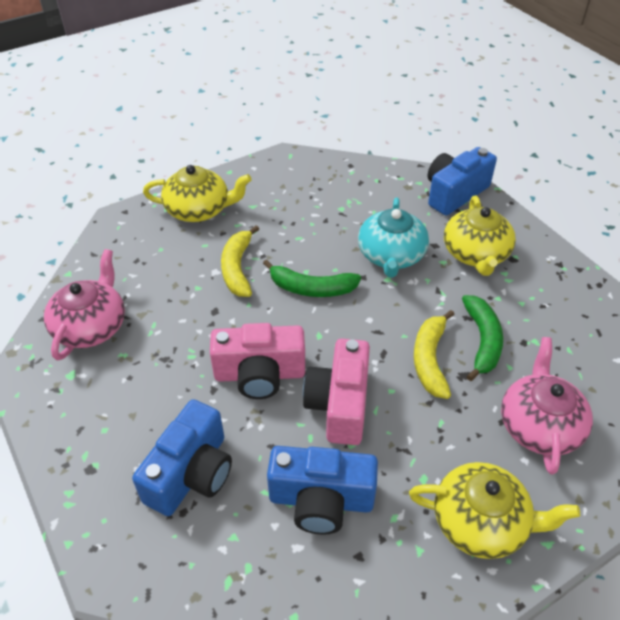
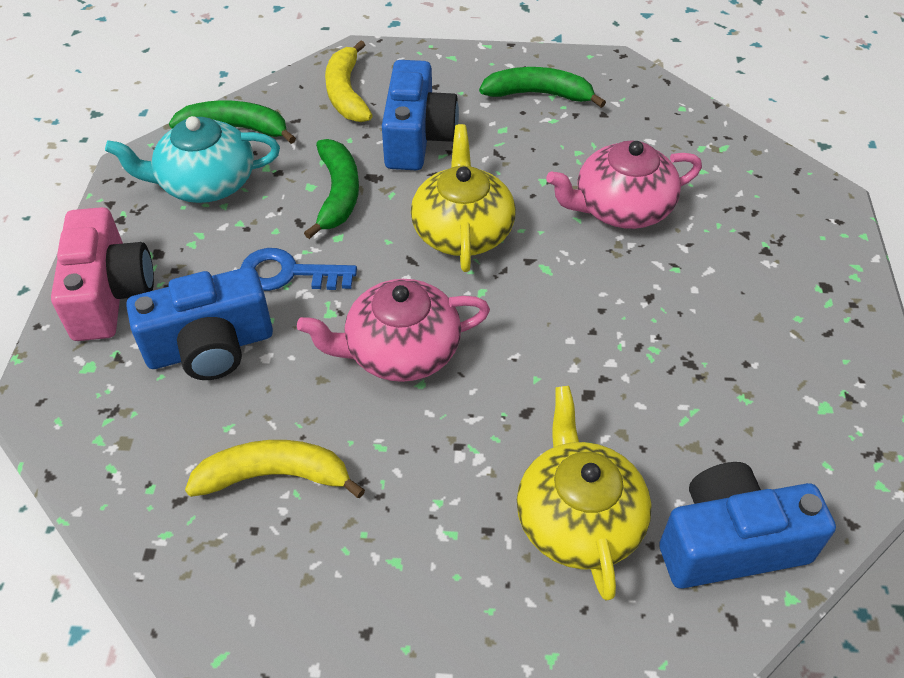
blue key: none = 0 -> [240,248,357,291] = 1
green banana: [263,259,361,297] [462,295,503,381] = 2 -> [169,100,296,144] [304,139,359,239] [479,67,606,108] = 3
pink camera: [210,323,305,399] [303,339,370,445] = 2 -> [51,207,154,341] = 1
yellow teapot: [143,165,252,222] [409,462,580,559] [444,196,516,276] = 3 -> [411,124,516,272] [517,386,652,601] = 2

